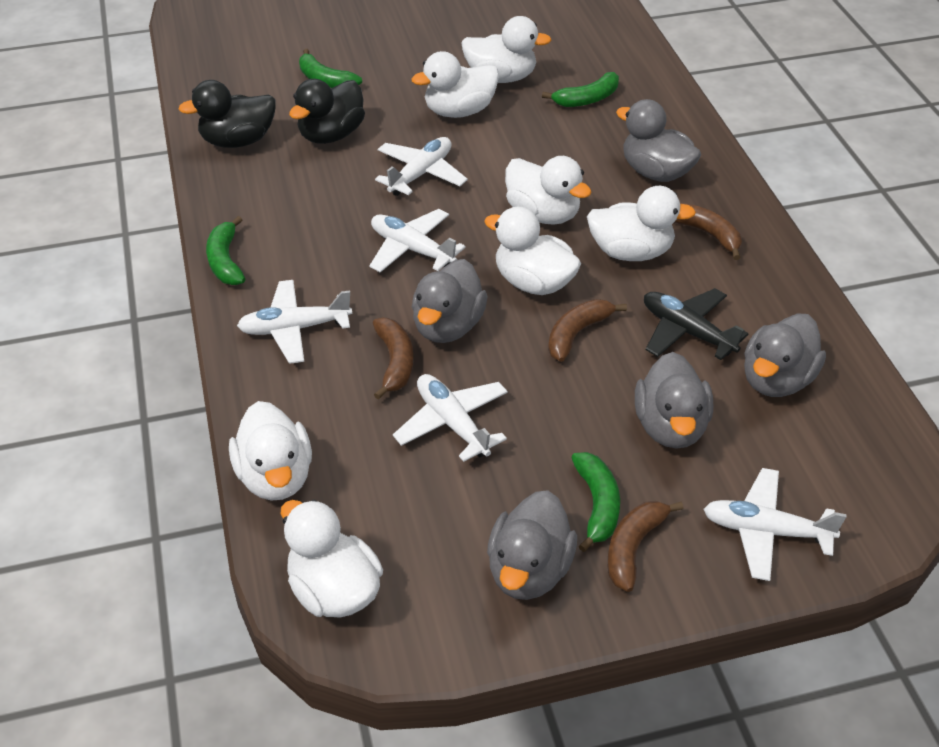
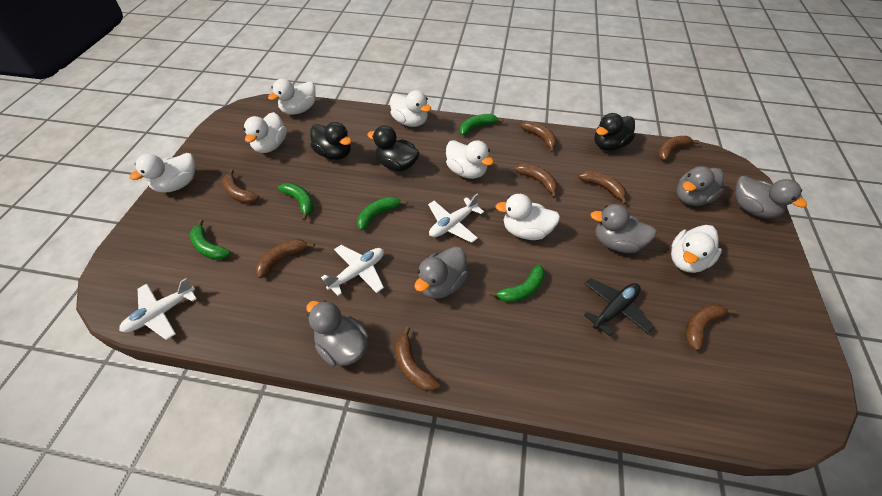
black duck: [178,80,276,148] [289,79,365,144] = 2 -> [310,122,352,160] [367,125,420,171] [594,113,635,151] = 3
brown banana: [373,318,414,400] [548,299,627,362] [608,501,684,592] [675,203,742,260] = 4 -> [222,169,259,203] [256,239,315,278] [396,326,440,391] [515,164,558,198] [521,121,557,153] [578,171,627,205] [658,136,699,161] [685,304,736,351] = 8
green banana: [206,216,245,285] [299,49,362,88] [542,72,619,107] [571,452,620,552] = 4 -> [190,219,231,260] [278,183,314,221] [357,197,407,231] [460,114,503,135] [489,264,545,303] = 5
white plane: [237,280,352,364] [369,209,466,272] [375,137,468,196] [393,374,508,462] [704,468,847,581] = 5 -> [119,278,197,340] [321,245,384,296] [428,193,484,243] = 3

